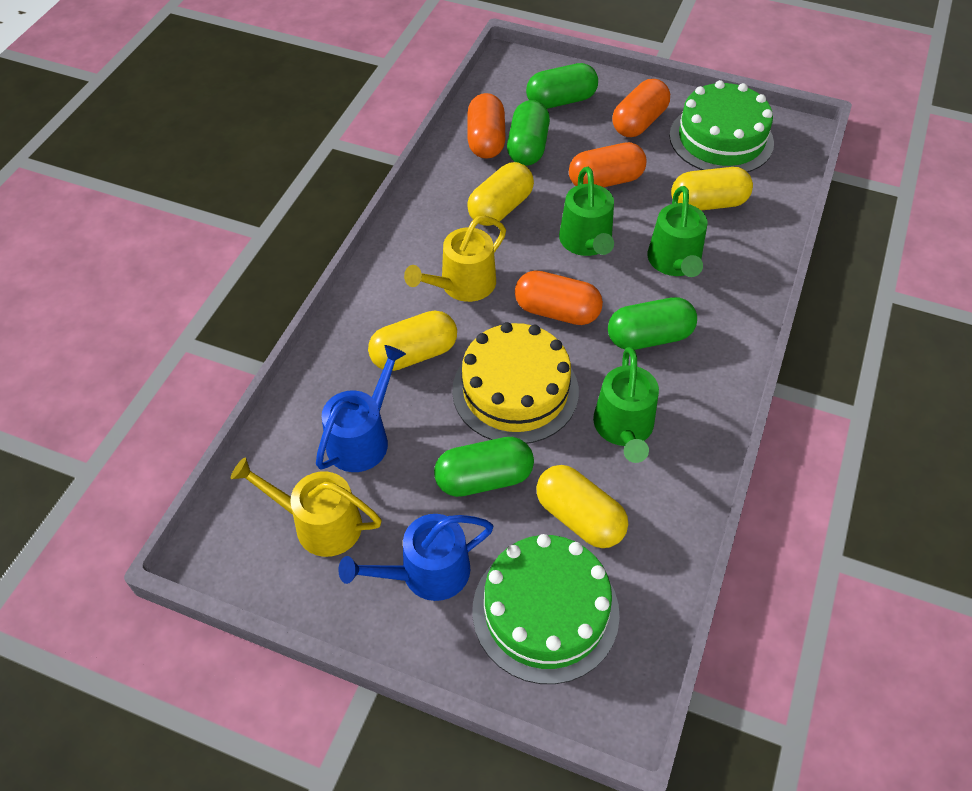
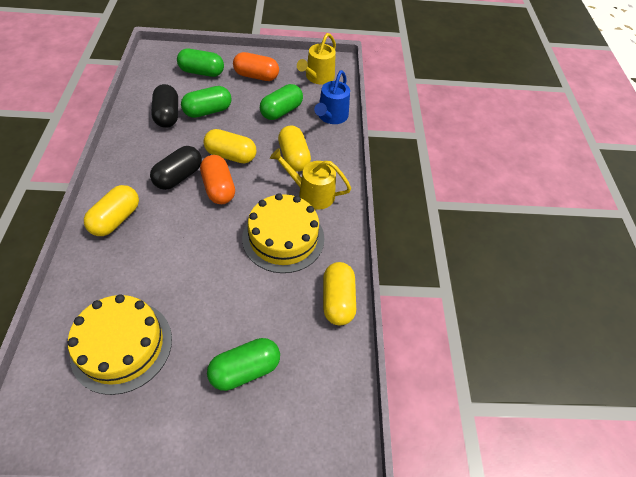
black capsule: none = 0 -> [150,146,202,190] [151,84,178,128] = 2
blue watering can: [316,345,406,472] [338,514,493,601] = 2 -> [314,70,350,124] = 1
green cake: [472,534,620,684] [669,80,774,172] = 2 -> none = 0
green watering can: [559,167,614,256] [593,347,659,463] [647,186,707,277] = 3 -> none = 0
orange capsule: [467,93,506,159] [515,270,603,325] [569,142,647,187] [612,79,670,137] = 4 -> [200,155,235,204] [233,52,279,81] = 2
yellow cake: [452,322,579,444] = 1 -> [68,294,172,395] [242,193,324,273] = 2

